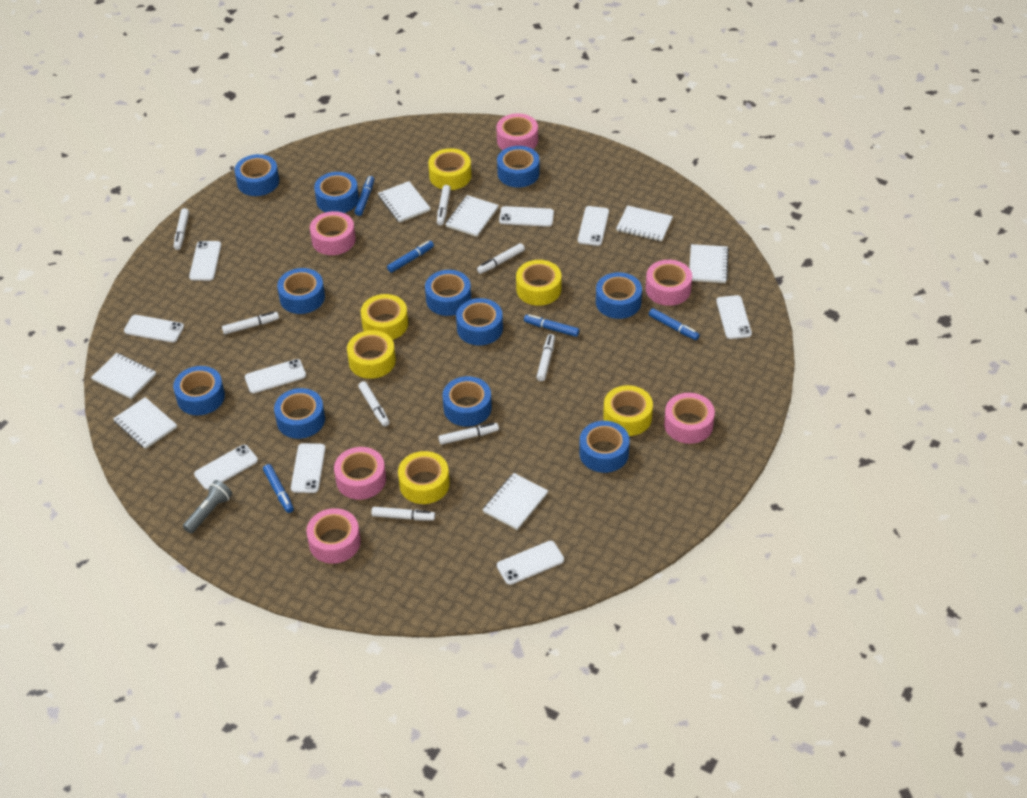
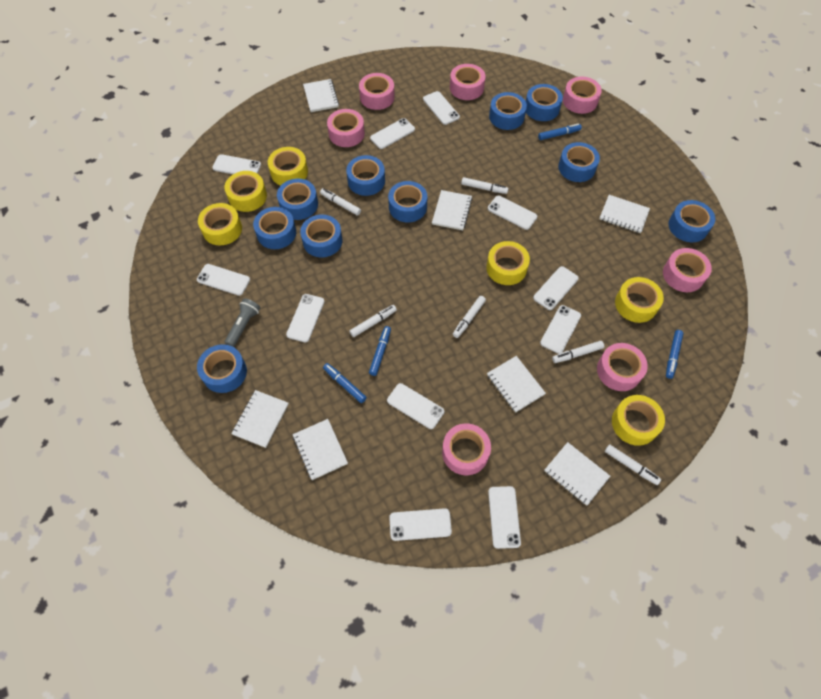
blue marker: [263,464,294,513] [355,176,374,216] [387,241,434,273] [524,314,580,337] [649,308,700,340] = 5 -> [323,363,367,403] [369,326,391,376] [538,123,582,140] [666,330,684,379] = 4
blue tape: [173,366,225,415] [234,154,279,196] [274,388,325,439] [277,268,325,314] [314,172,359,213] [425,270,471,316] [443,376,492,426] [456,298,503,345] [497,146,540,188] [579,421,630,473] [596,272,642,319] = 11 -> [197,344,247,393] [253,207,296,249] [277,179,318,220] [300,215,342,257] [346,155,385,196] [388,181,427,222] [489,92,527,130] [526,84,563,121] [558,142,600,182] [669,200,715,242] = 10
pink tape: [306,508,361,564] [310,211,356,255] [334,447,386,500] [496,113,538,150] [646,260,692,306] [664,393,715,444] = 6 -> [327,109,365,147] [359,73,395,110] [442,423,491,475] [450,64,485,100] [563,77,602,114] [597,343,648,391] [663,248,712,292] = 7
white marker: [174,208,189,250] [222,312,279,334] [358,381,390,426] [372,507,435,520] [437,185,451,226] [438,423,499,445] [477,243,525,274] [536,334,555,381] = 8 -> [320,188,361,216] [349,305,397,337] [453,296,486,338] [461,177,509,194] [552,341,604,363] [605,444,661,485] = 6
white phone: [124,315,184,343] [189,241,221,281] [194,445,258,490] [245,359,306,393] [291,443,326,493] [497,541,564,585] [499,206,554,227] [578,206,609,246] [716,295,752,339] = 9 -> [197,264,250,296] [212,154,261,174] [286,294,325,342] [370,118,415,149] [387,383,444,429] [389,508,452,541] [423,91,460,125] [488,196,537,230] [488,486,521,549] [533,266,579,310] [540,305,581,354] = 11

